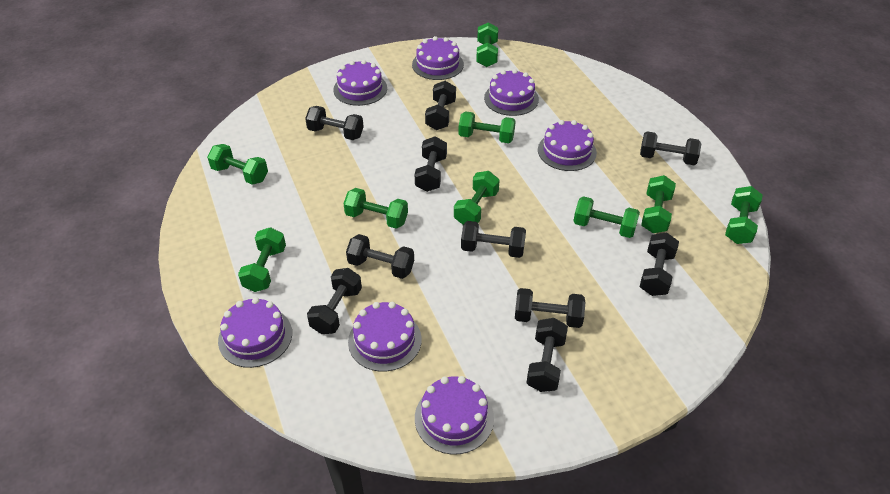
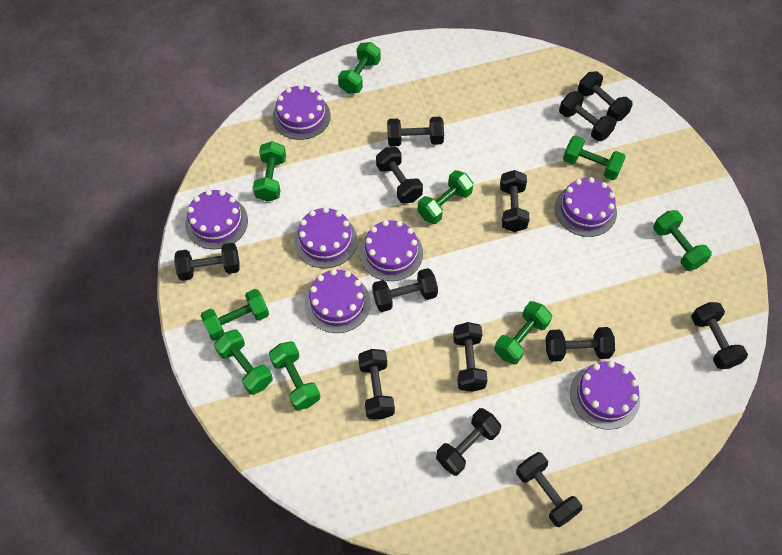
black dumbbell: [305,106,364,140] [307,268,362,334] [346,234,414,279] [414,137,447,192] [425,81,456,130] [461,221,526,258] [515,288,585,328] [526,318,568,392] [640,132,701,165] [640,233,679,296] = 10 -> [174,243,240,281] [358,349,395,419] [372,268,438,312] [376,147,423,203] [387,117,444,147] [436,408,501,476] [453,322,488,392] [500,170,530,232] [516,452,582,527] [546,327,615,362] [559,91,616,141] [578,71,633,122] [691,302,748,369] = 13

